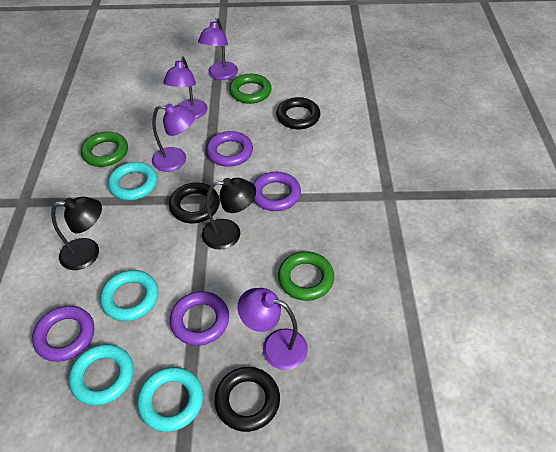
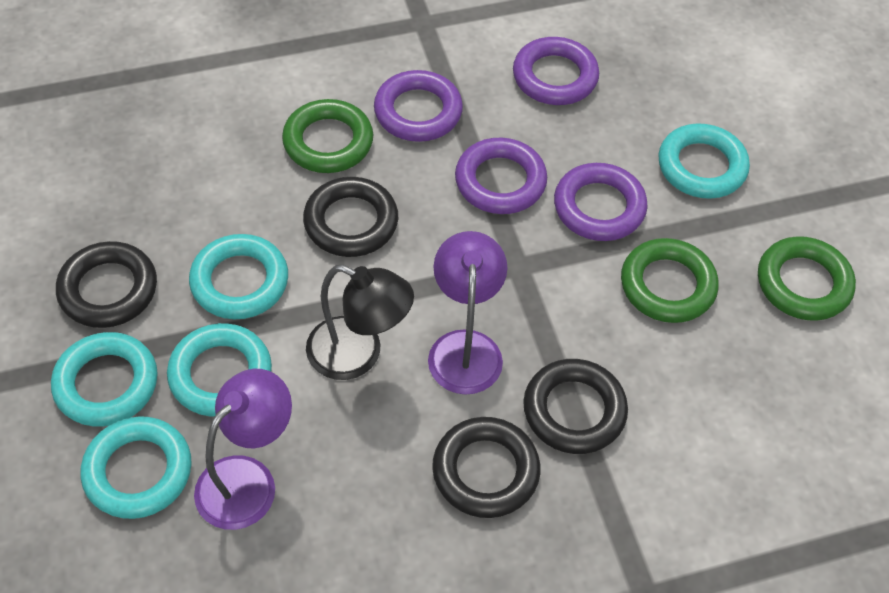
black lamp: [51,196,102,270] [202,178,256,250] = 2 -> [306,265,414,380] = 1
black ring: [169,183,220,223] [214,367,280,432] [276,97,320,130] = 3 -> [56,241,157,328] [303,177,398,257] [432,417,541,518] [523,359,628,454] = 4
purple lamp: [152,103,195,172] [163,56,207,119] [198,18,238,80] [237,288,308,370] = 4 -> [194,369,292,530] [428,231,508,395] = 2
turquoise ring: [69,344,134,406] [100,270,158,321] [108,162,157,200] [137,367,203,432] = 4 -> [51,332,158,426] [81,416,192,519] [167,323,272,417] [189,234,288,319] [658,123,750,199] = 5

